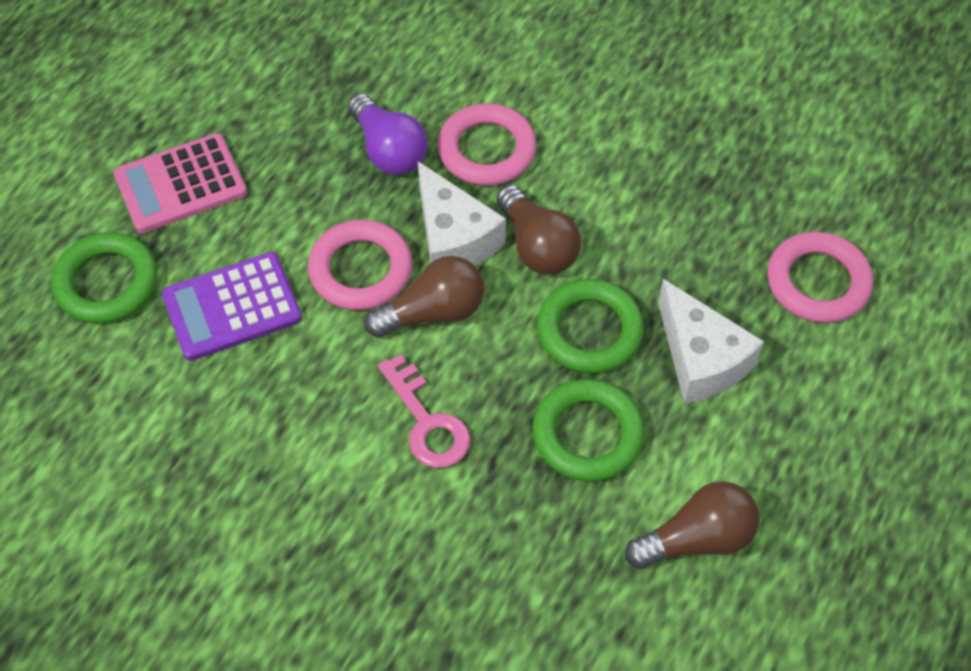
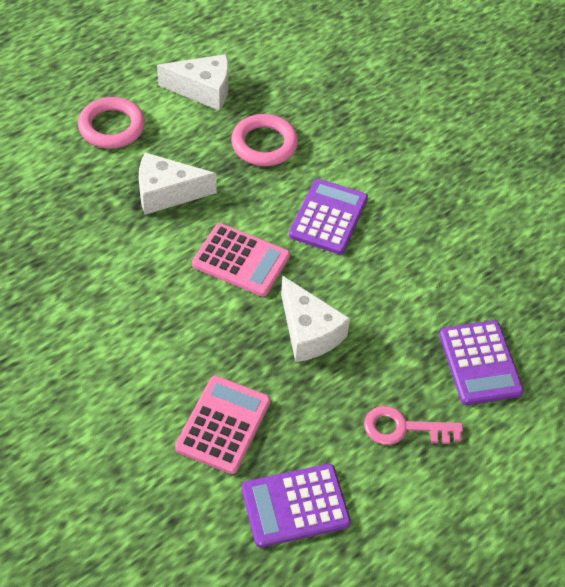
brown light bulb: [364,256,484,338] [496,185,581,275] [625,481,759,569] = 3 -> none = 0
green ring: [51,232,158,324] [532,379,645,482] [537,279,644,374] = 3 -> none = 0
pink calculator: [113,133,247,233] = 1 -> [175,376,271,474] [192,223,290,297] = 2
pink ring: [308,220,412,310] [438,103,536,186] [767,232,873,323] = 3 -> [78,97,145,149] [231,114,298,166] = 2
purple calculator: [162,252,302,361] = 1 -> [242,464,351,548] [289,179,368,254] [439,321,524,405] = 3
purple light bulb: [348,94,428,175] = 1 -> none = 0
white cheese: [418,162,506,266] [658,279,764,404] = 2 -> [139,152,217,215] [157,54,229,111] [281,276,350,362] = 3

